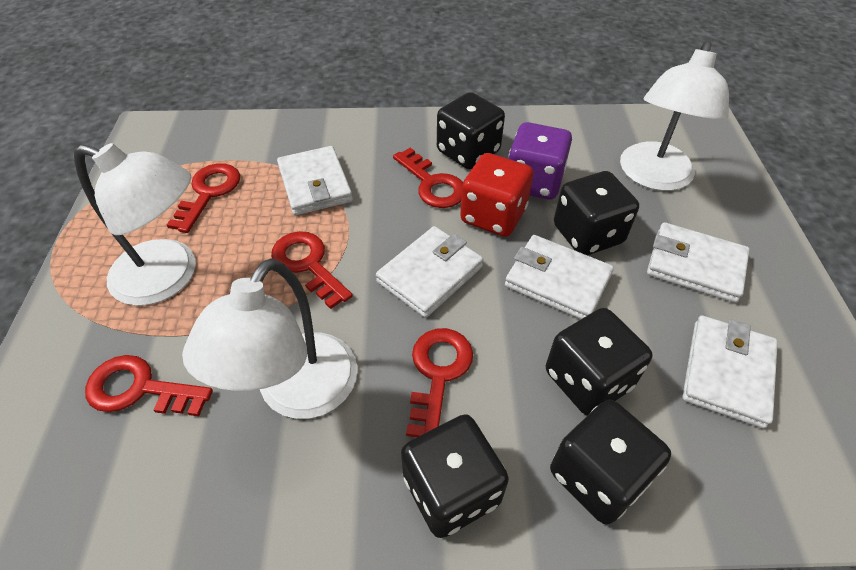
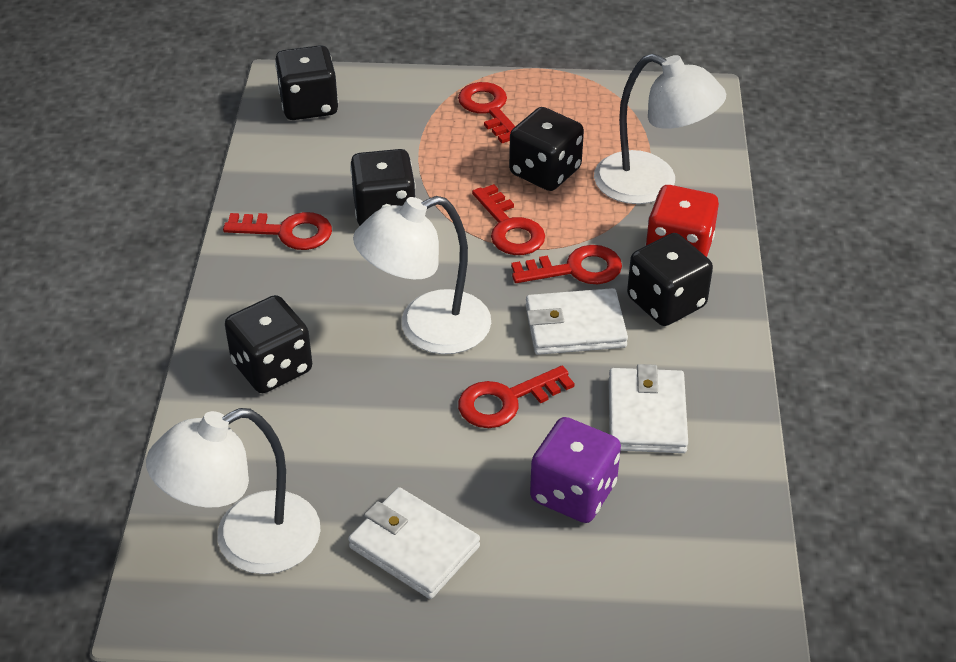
white wallet: [277,146,353,215] [376,226,483,318] [505,235,614,319] [647,222,750,303] [682,315,778,428] = 5 -> [348,487,480,599] [526,288,628,355] [609,364,688,453] = 3

